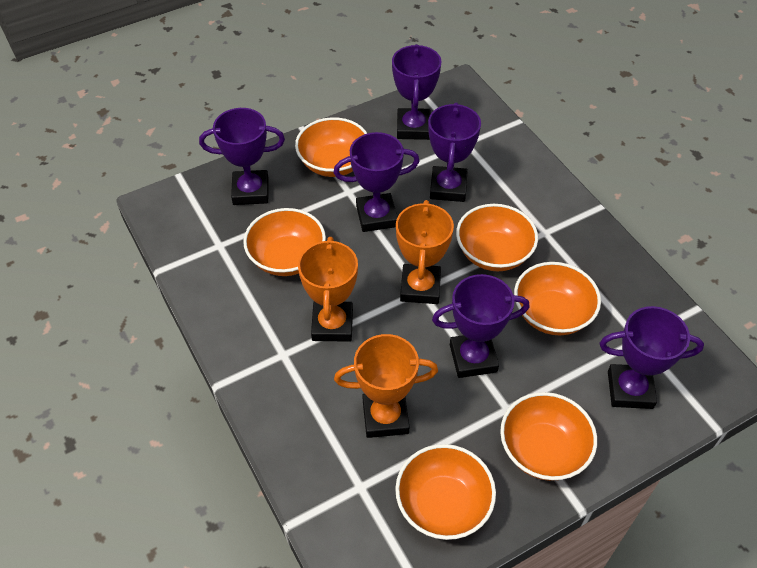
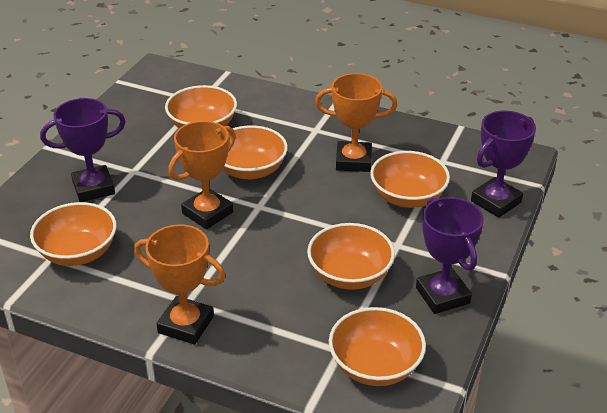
purple trophy: [199,108,285,205] [333,132,419,232] [392,44,442,140] [428,102,481,202] [432,274,529,378] [600,306,704,409] = 6 -> [40,98,126,202] [416,197,484,314] [471,111,536,218] = 3

